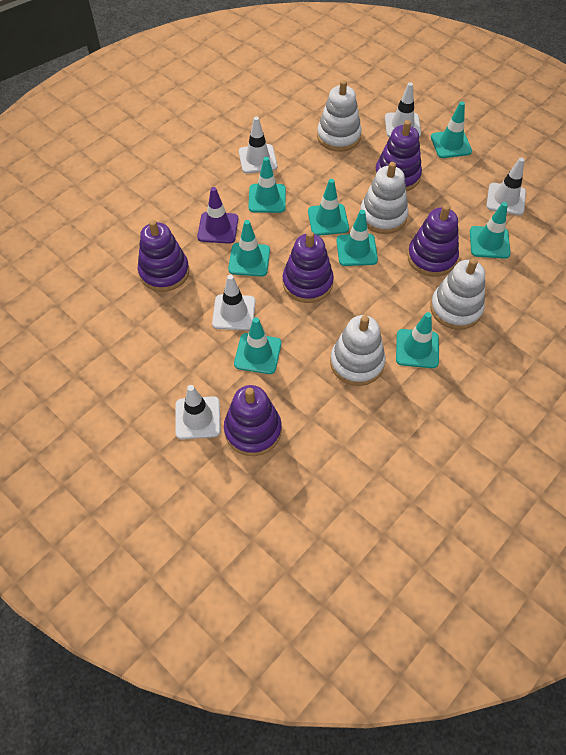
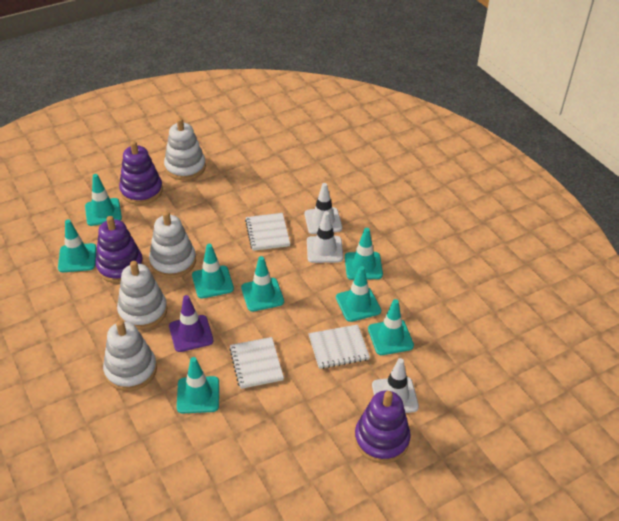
purple stacking toy: [138,220,189,292] [224,385,282,456] [283,231,334,303] [375,120,422,191] [407,205,459,277] = 5 -> [95,216,144,283] [119,141,163,205] [355,391,411,463] = 3
white notebook: none = 0 -> [229,337,284,389] [245,213,290,251] [308,324,370,369] = 3
white traffic cone: [175,385,221,439] [212,274,256,330] [239,117,277,174] [385,82,421,137] [486,158,526,215] = 5 -> [304,183,342,234] [307,211,343,263] [372,358,419,413] = 3

